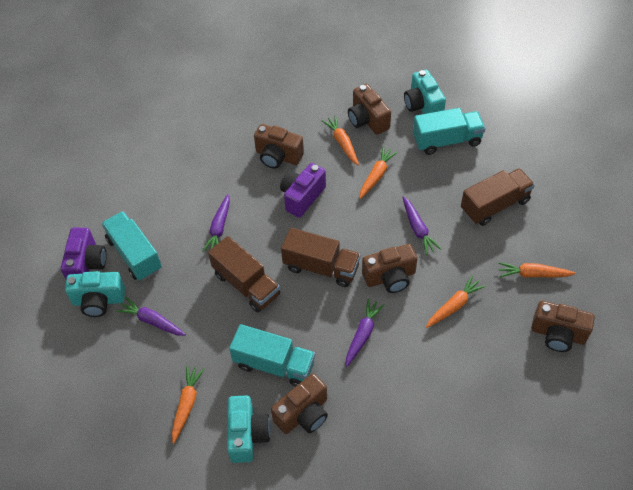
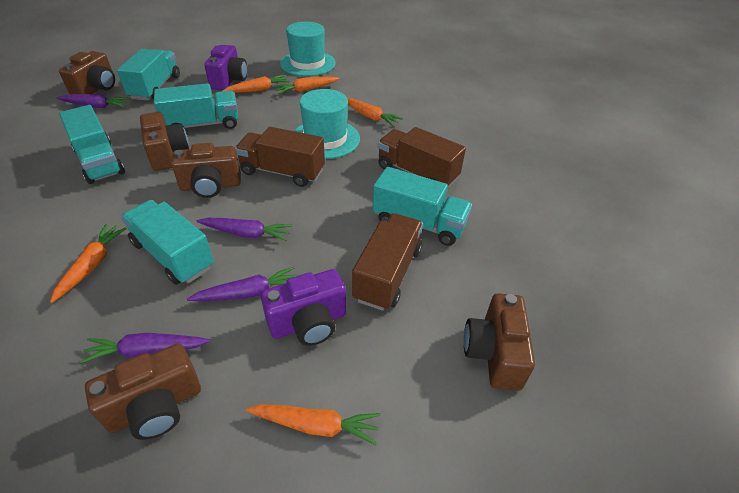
turquoise camera: [65,271,125,317] [227,395,271,463] [404,70,446,114] = 3 -> none = 0
turquoise hat: none = 0 -> [280,22,335,76] [294,89,360,159] = 2
turquoise truck: [101,211,162,281] [229,324,315,387] [413,108,485,155] = 3 -> [59,105,125,184] [117,49,180,100] [121,200,214,285] [154,83,239,129] [372,167,472,246] = 5

